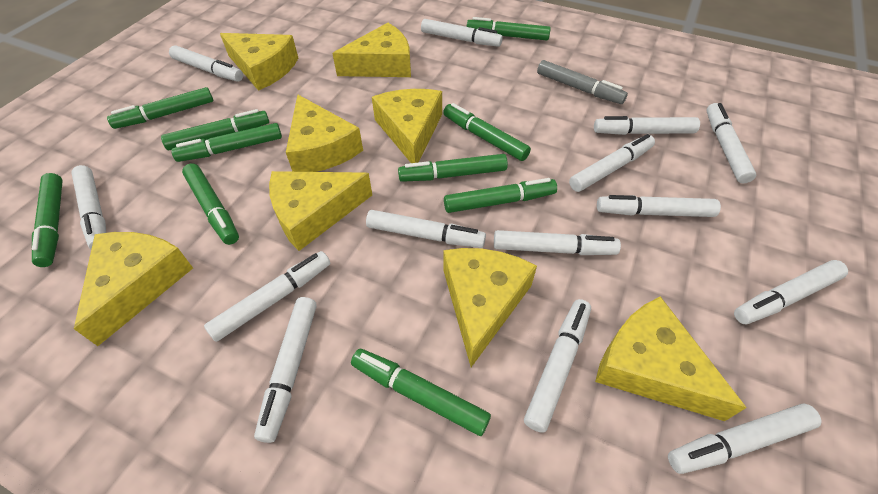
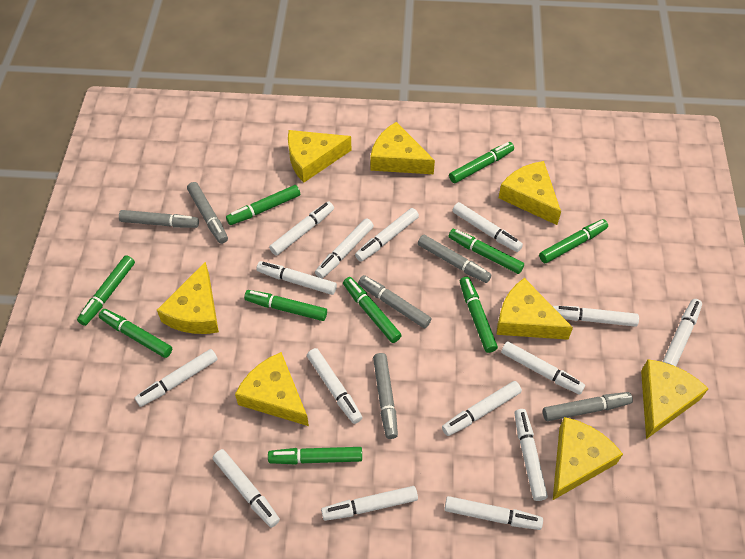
grey marker: [537,60,628,104] = 1 -> [119,210,199,228] [187,182,228,244] [358,275,431,328] [373,353,398,439] [418,234,491,283] [543,392,633,421] = 6
white marker: [72,165,106,249] [169,45,243,82] [204,251,330,342] [254,297,317,443] [366,210,486,248] [421,19,503,47] [494,230,621,255] [524,299,591,433] [569,134,655,192] [594,116,700,135] [597,195,721,217] [668,404,822,474] [706,103,756,183] [734,260,848,324] = 14 -> [135,349,218,407] [213,449,280,528] [257,261,337,295] [269,201,334,256] [307,348,362,424] [315,219,374,278] [321,486,418,521] [355,208,419,262] [442,381,522,436] [444,496,543,530] [452,202,523,252] [501,342,585,395] [514,409,548,501] [553,306,639,327] [662,299,702,366] = 15

